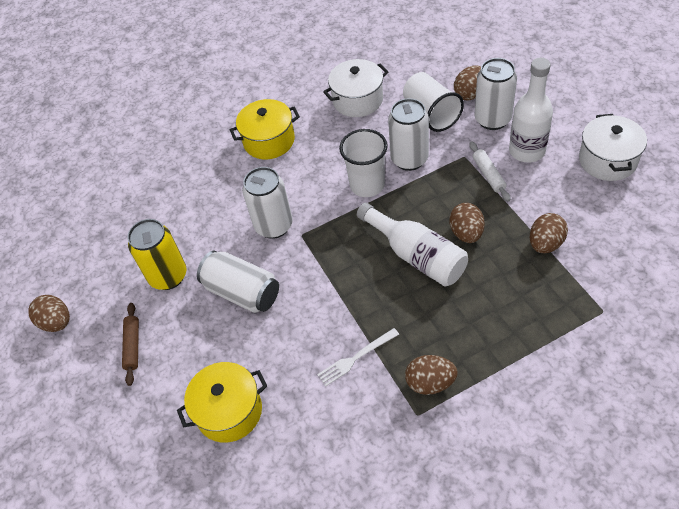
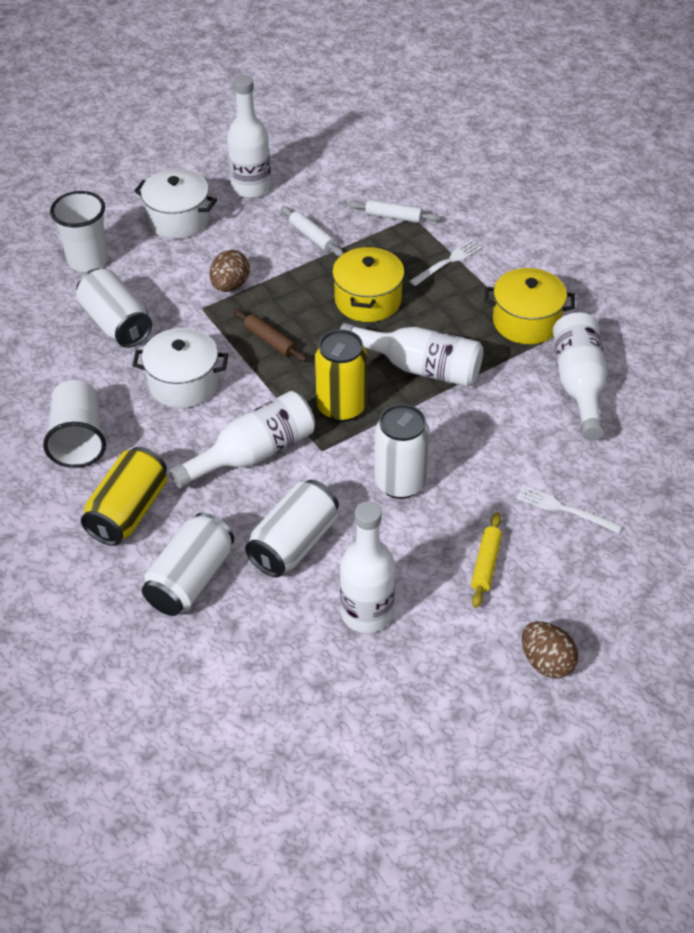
brown egg: [28,295,70,332] [405,355,458,395] [449,203,485,243] [454,65,481,100] [530,213,568,253] = 5 -> [210,250,250,292] [522,621,578,679] = 2
white bottle: [357,203,468,286] [509,58,553,163] = 2 -> [169,391,315,489] [227,75,271,198] [340,323,483,387] [340,501,395,633] [553,313,607,441] = 5
white fork: [317,328,399,386] = 1 -> [409,239,483,286] [516,485,623,533] = 2
white rolling pin: [469,142,510,202] = 1 -> [281,206,344,257] [348,199,440,223] = 2
yellow can: [128,219,186,290] = 1 -> [81,447,167,546] [315,329,367,422] = 2
yellow rolling pin: none = 0 -> [471,512,502,608] = 1

